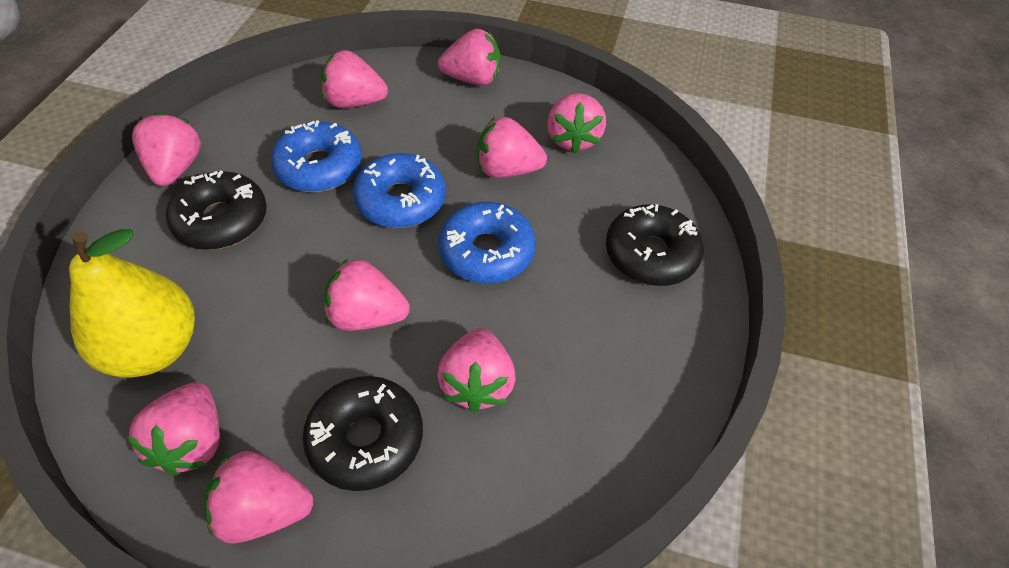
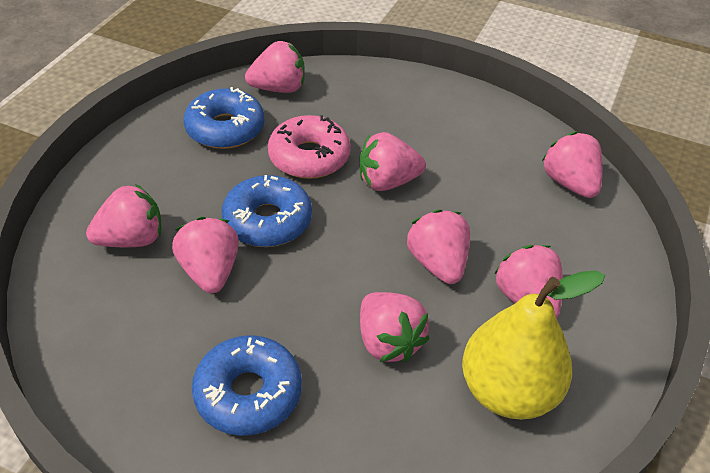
black donut: [166,171,267,250] [302,376,423,491] [606,204,703,286] = 3 -> none = 0
pink donut: none = 0 -> [268,115,351,179] = 1
pink strawberry: [126,382,220,476] [132,112,201,186] [204,451,313,544] [321,50,388,108] [324,258,410,331] [437,328,516,413] [438,29,500,86] [477,117,547,178] [547,93,606,154] = 9 -> [86,184,161,247] [172,217,239,293] [245,41,305,93] [359,132,426,191] [360,292,430,362] [407,209,470,284] [494,245,563,318] [542,132,602,198] = 8

